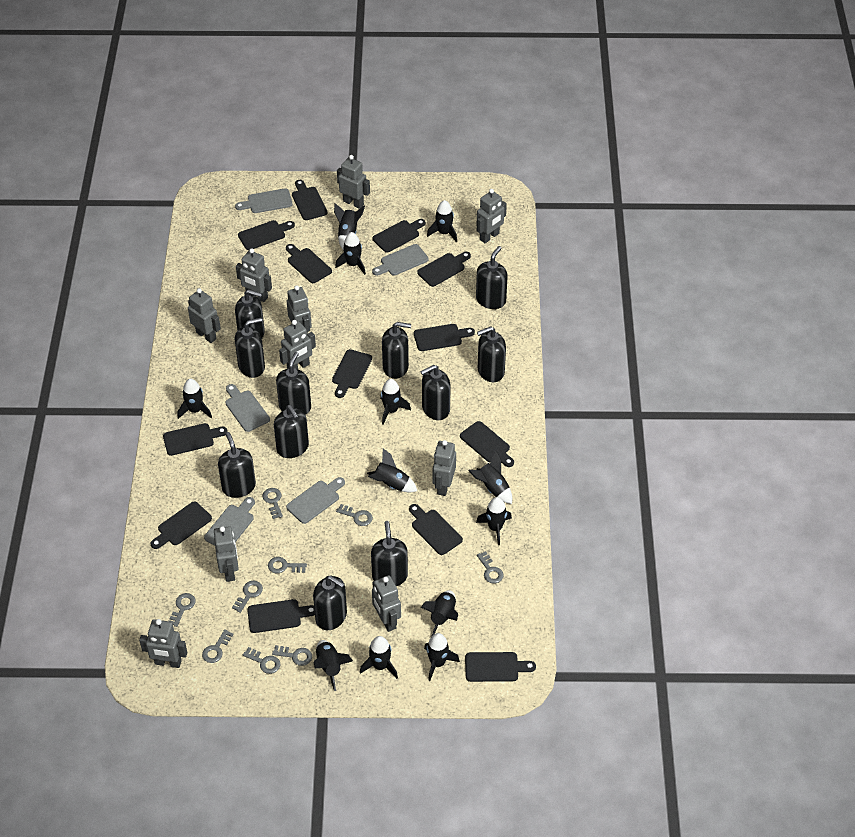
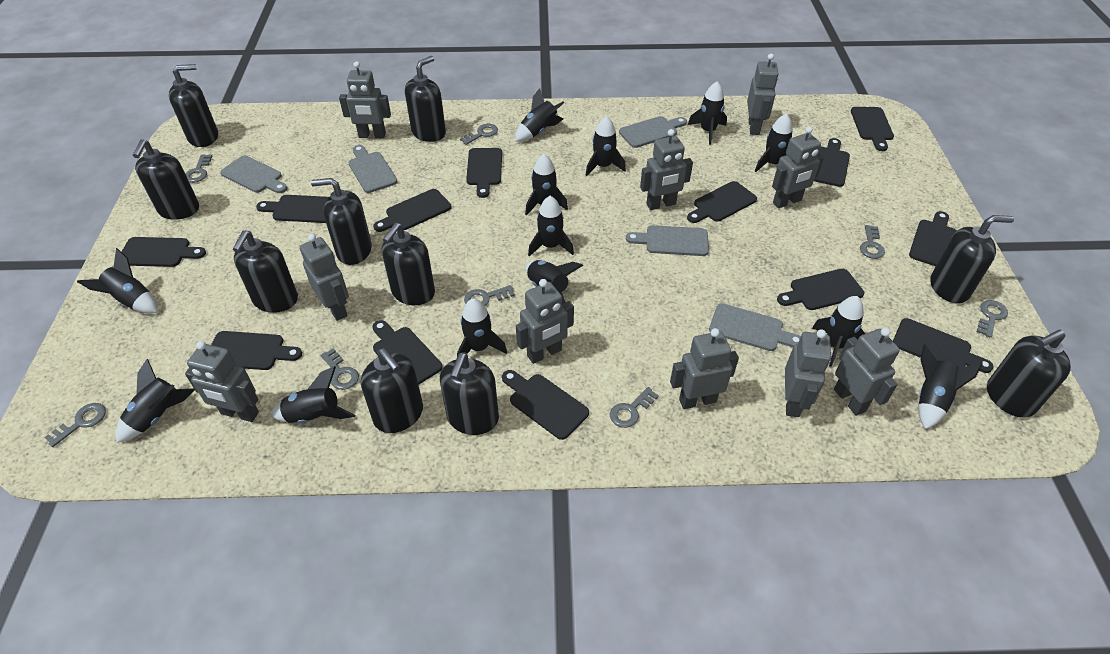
black rocket: [178,379,212,419] [313,640,353,691] [334,203,365,249] [335,232,366,275] [360,636,398,679] [367,448,417,492] [380,379,411,425] [421,590,458,637] [424,633,460,681] [427,200,457,242] [468,451,512,504] [476,497,512,545] = 12 -> [77,248,158,314] [116,359,195,443] [271,366,355,423] [457,298,507,356] [515,88,564,142] [525,154,568,216] [526,260,583,304] [528,196,574,256] [585,116,626,176] [688,82,727,145] [755,114,793,172] [812,296,865,367] [919,344,983,429] = 13
black soap dispenser: [218,432,256,498] [235,289,265,338] [235,318,265,378] [274,405,309,458] [276,352,311,415] [313,575,347,630] [371,521,408,586] [382,322,411,379] [420,365,451,420] [476,246,508,309] [477,326,506,382] = 11 -> [133,139,199,220] [169,64,218,147] [233,230,298,313] [311,178,372,265] [361,348,423,433] [382,223,435,305] [405,56,446,142] [440,352,499,435] [930,215,1014,304] [987,330,1071,418] = 10
grey key: [169,593,196,627] [202,629,234,663] [232,581,263,613] [243,647,280,674] [263,488,283,519] [268,557,307,573] [272,645,312,666] [336,504,373,526] [477,551,504,583] = 9 -> [44,403,106,447] [185,154,212,183] [320,348,359,390] [460,124,498,145] [464,285,515,306] [610,387,659,428] [860,225,885,259] [977,300,1008,338] = 8

